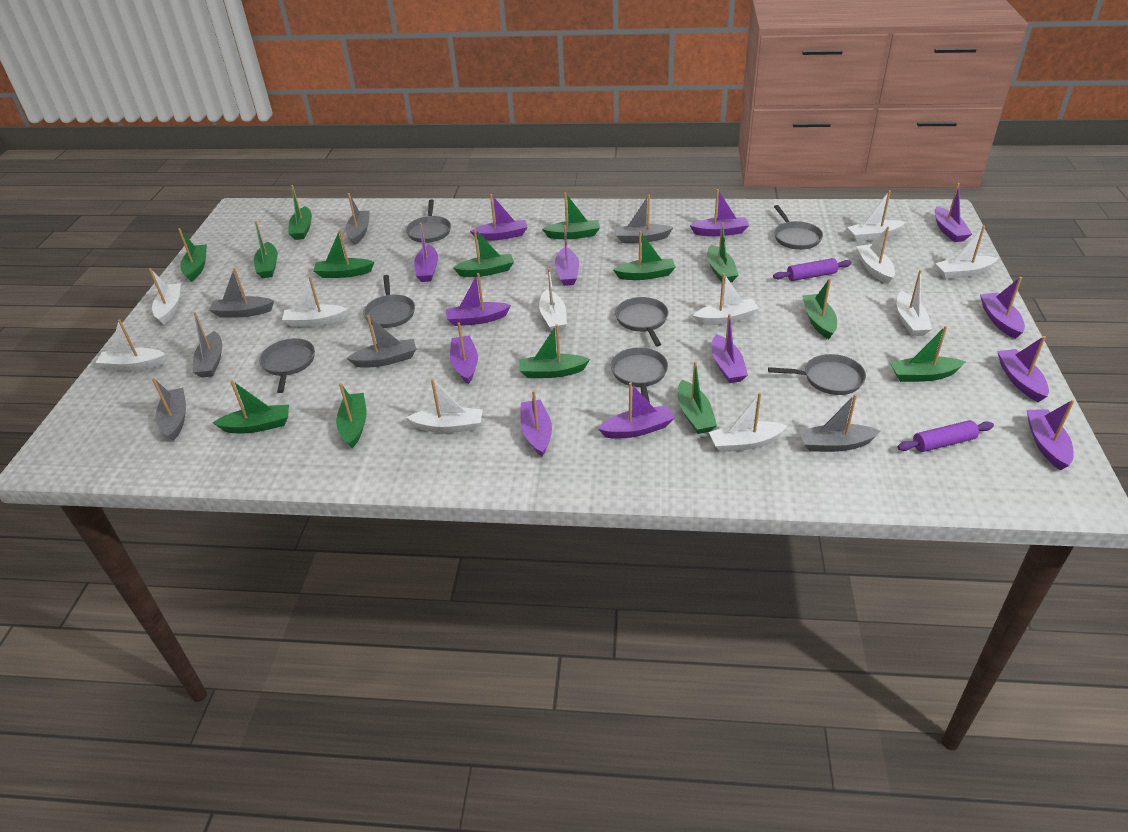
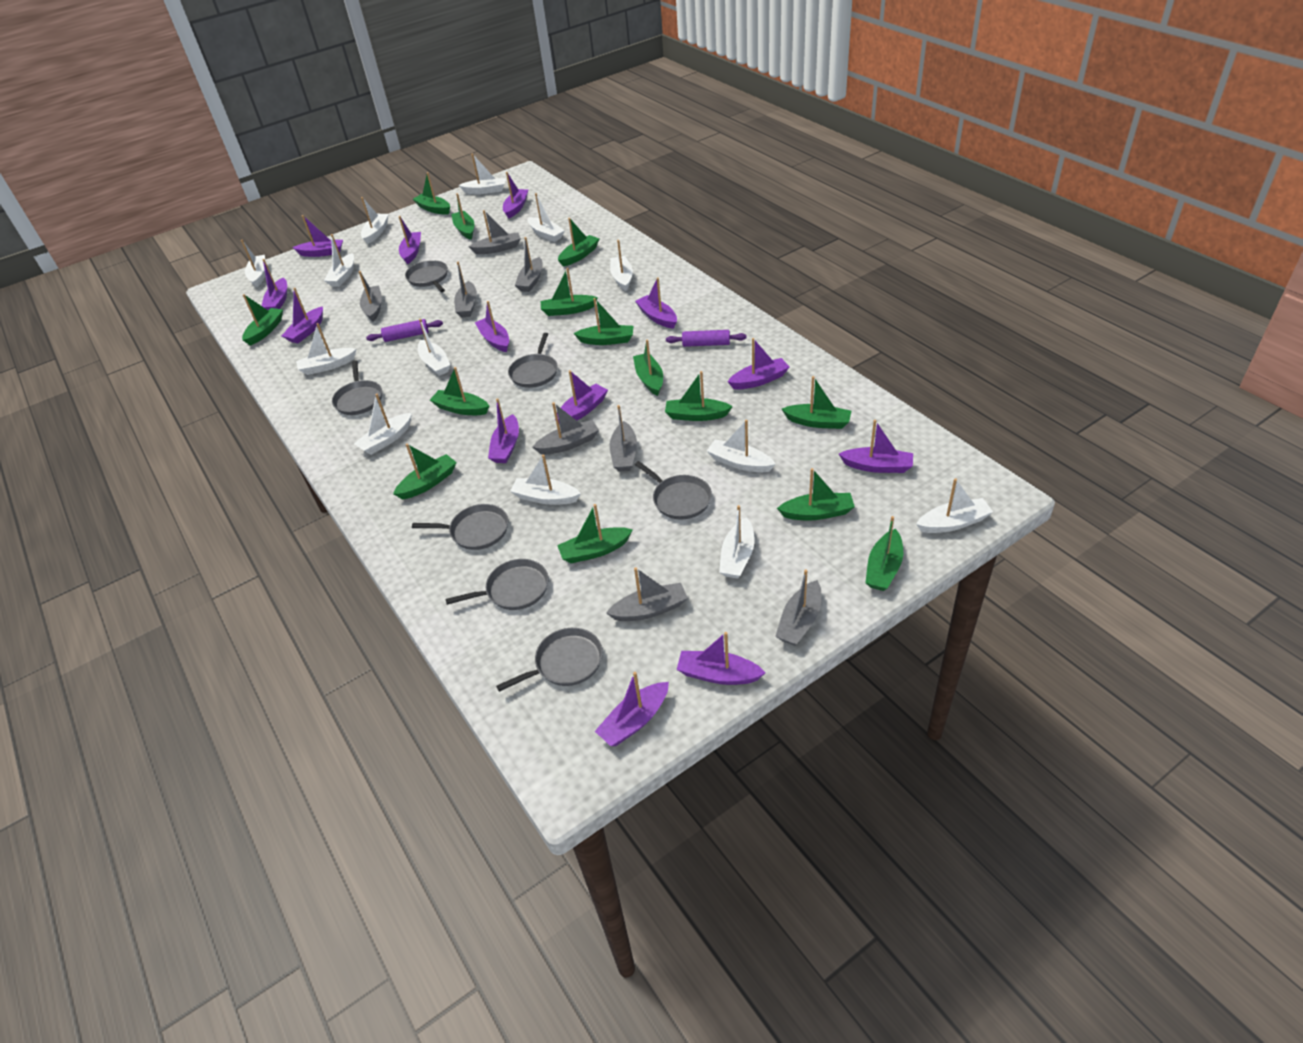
grey boat: [152,378,186,441] [193,312,222,378] [209,268,274,317] [346,193,370,245] [347,315,416,368] [615,195,674,243] [799,394,881,452] = 7 -> [359,271,382,321] [454,262,477,318] [469,210,521,254] [515,237,543,292] [533,402,599,454] [606,567,688,621] [610,405,637,472] [775,569,821,646] = 8
white boat: [95,319,166,370] [149,268,181,324] [282,276,348,327] [407,379,483,433] [539,268,567,332] [693,273,759,325] [709,392,787,452] [847,190,906,242] [856,227,895,284] [897,270,932,336] [935,225,998,279] = 11 -> [241,240,266,287] [296,323,356,375] [324,234,354,287] [354,394,412,455] [361,197,389,244] [418,319,450,376] [459,154,506,194] [510,454,581,505] [528,193,565,242] [610,240,633,291] [707,420,776,472] [719,505,755,579] [916,478,993,533] = 13

